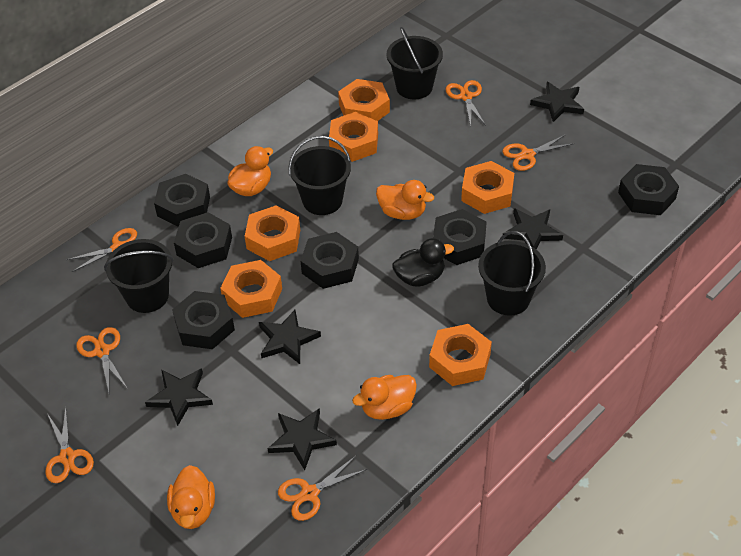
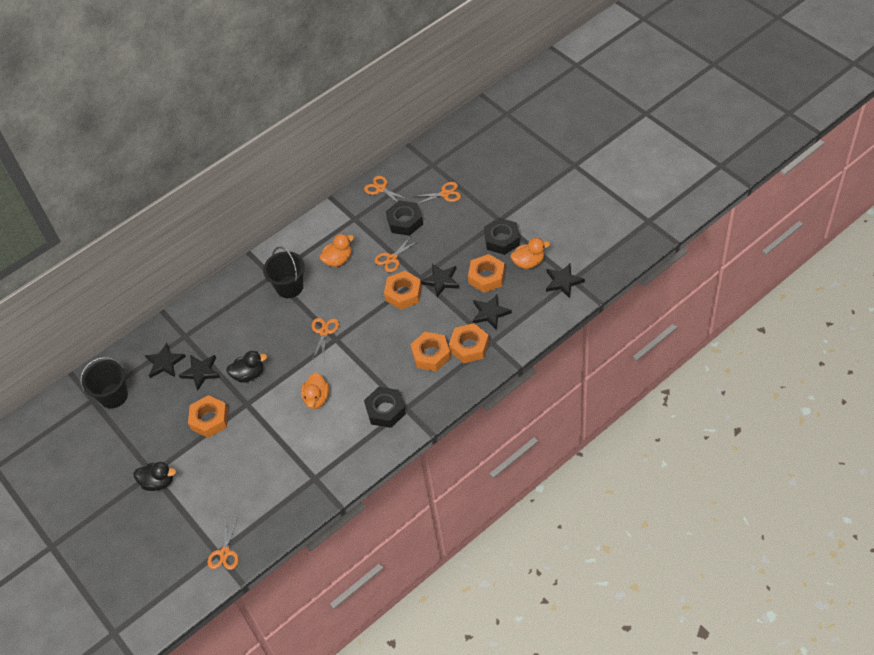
black bucket: [104,239,173,313] [288,136,351,215] [387,27,443,99] [478,231,546,316] = 4 -> [80,357,128,408] [263,247,305,298] = 2
black duck: [392,238,454,287] = 1 -> [133,462,176,491] [226,351,267,383] = 2
black nut: [154,174,210,227] [172,291,235,349] [174,212,232,268] [300,232,359,289] [433,209,487,265] [618,164,679,215] = 6 -> [364,387,406,428] [386,200,423,236] [484,218,520,255] = 3
orange duck: [167,465,215,529] [227,146,273,196] [352,375,417,420] [376,180,434,220] = 4 -> [301,372,329,409] [320,234,354,267] [510,238,550,269] = 3
orange nut: [220,260,282,318] [245,205,300,261] [329,112,378,162] [338,79,390,121] [429,324,492,386] [461,161,514,214] = 6 -> [188,395,228,438] [384,271,422,310] [410,332,451,371] [449,323,489,363] [468,254,505,293] = 5
orange scissors: [45,407,94,483] [66,228,137,272] [76,327,128,392] [278,456,367,521] [445,80,486,127] [502,134,574,171] = 6 -> [207,517,239,570] [312,318,339,361] [364,176,409,202] [374,235,420,272] [412,182,461,204] = 5

